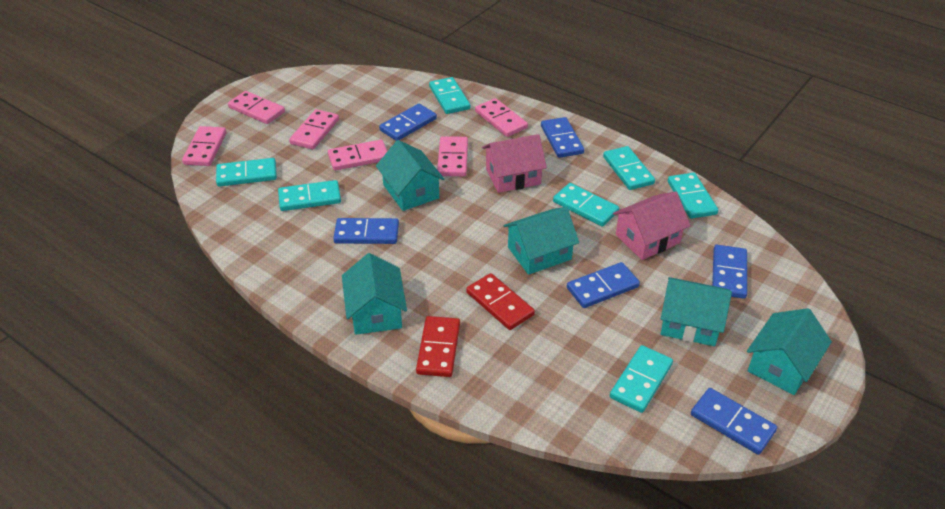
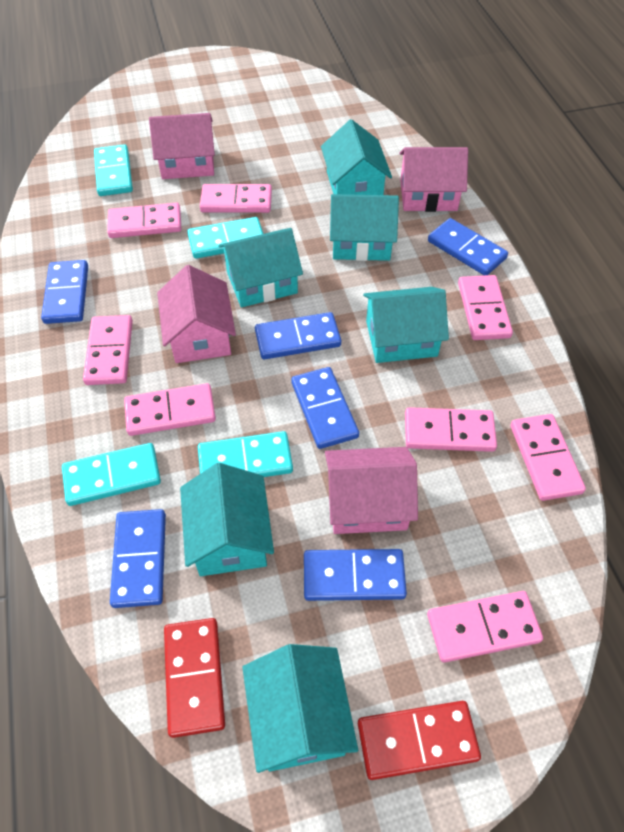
pink domino: [182,126,226,166] [228,91,285,124] [289,109,339,150] [328,140,387,171] [437,136,468,176] [475,98,528,137] = 6 -> [83,315,133,385] [107,203,181,238] [124,383,216,436] [200,184,272,213] [405,407,497,452] [427,591,543,662] [458,275,513,340] [510,414,586,501] = 8
pink house: [482,134,547,193] [613,191,691,260] = 2 -> [149,113,215,179] [157,265,236,363] [325,447,418,534] [400,147,468,212] = 4
turquoise domino: [216,158,277,187] [278,180,341,211] [429,77,470,114] [553,183,619,227] [603,146,655,190] [610,345,673,413] [668,173,718,219] = 7 -> [62,443,161,506] [94,144,133,196] [187,217,263,259] [198,431,293,477] = 4
turquoise house: [342,253,407,335] [376,140,445,211] [503,207,579,275] [661,277,732,346] [747,308,832,395] = 5 -> [180,463,274,576] [219,228,303,308] [242,644,358,773] [321,119,392,195] [330,194,399,261] [363,287,449,363] = 6

